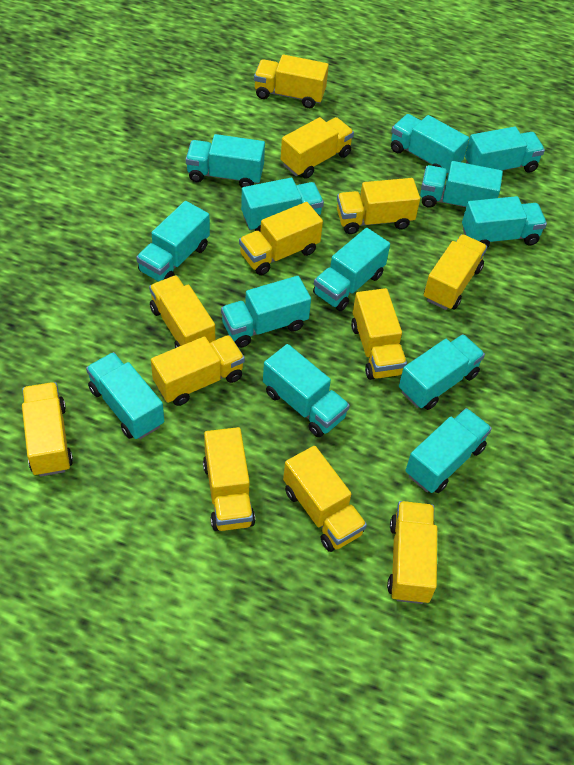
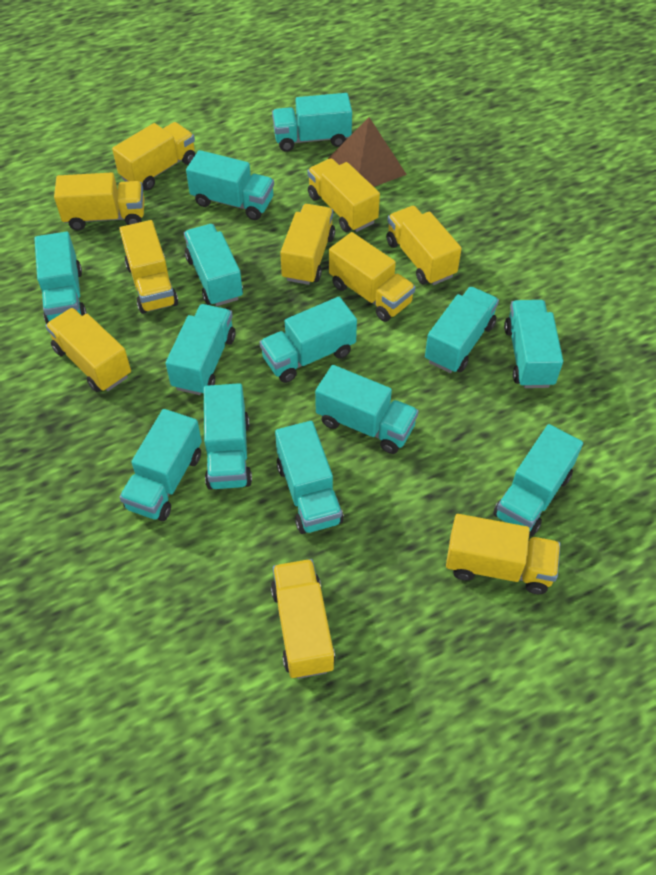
brown pyramid: none = 0 -> [328,117,407,187] = 1
yellow truck: [22,382,73,477] [149,275,215,348] [151,335,245,406] [203,427,255,531] [239,202,323,275] [254,55,329,108] [281,117,354,179] [283,446,367,552] [337,178,420,234] [351,288,407,380] [387,501,437,604] [424,234,487,310] = 12 -> [45,308,131,392] [54,172,144,230] [112,122,196,190] [120,220,178,314] [271,559,335,679] [280,204,335,285] [307,158,380,232] [329,232,415,322] [386,206,462,285] [446,514,560,594] = 10

